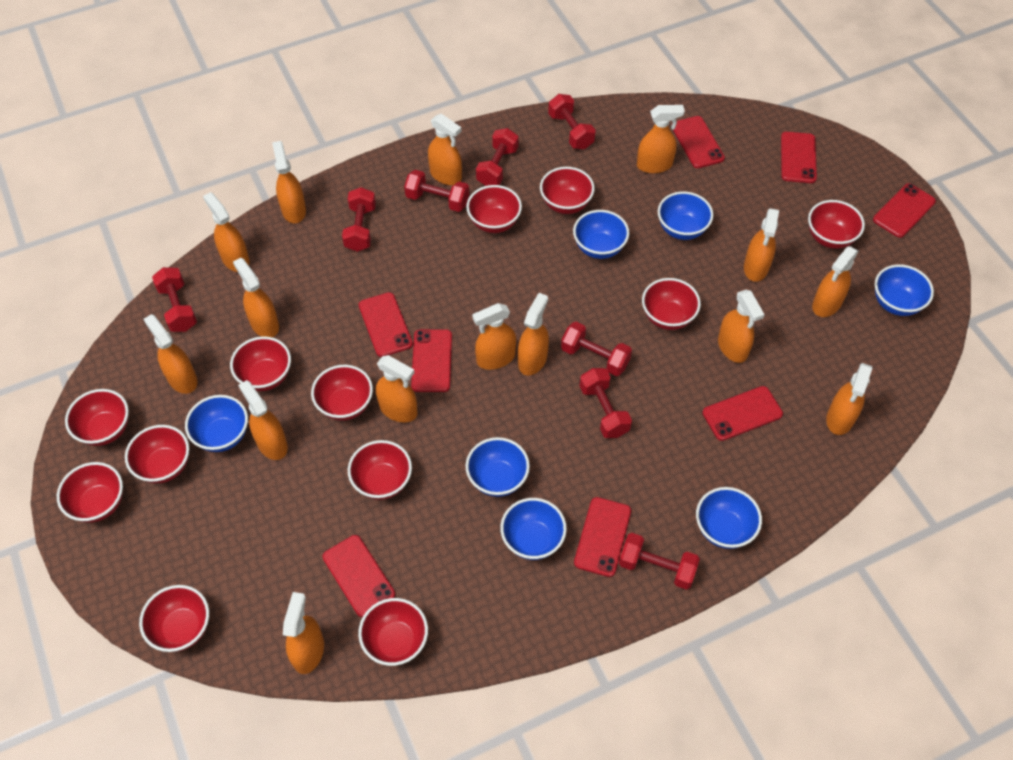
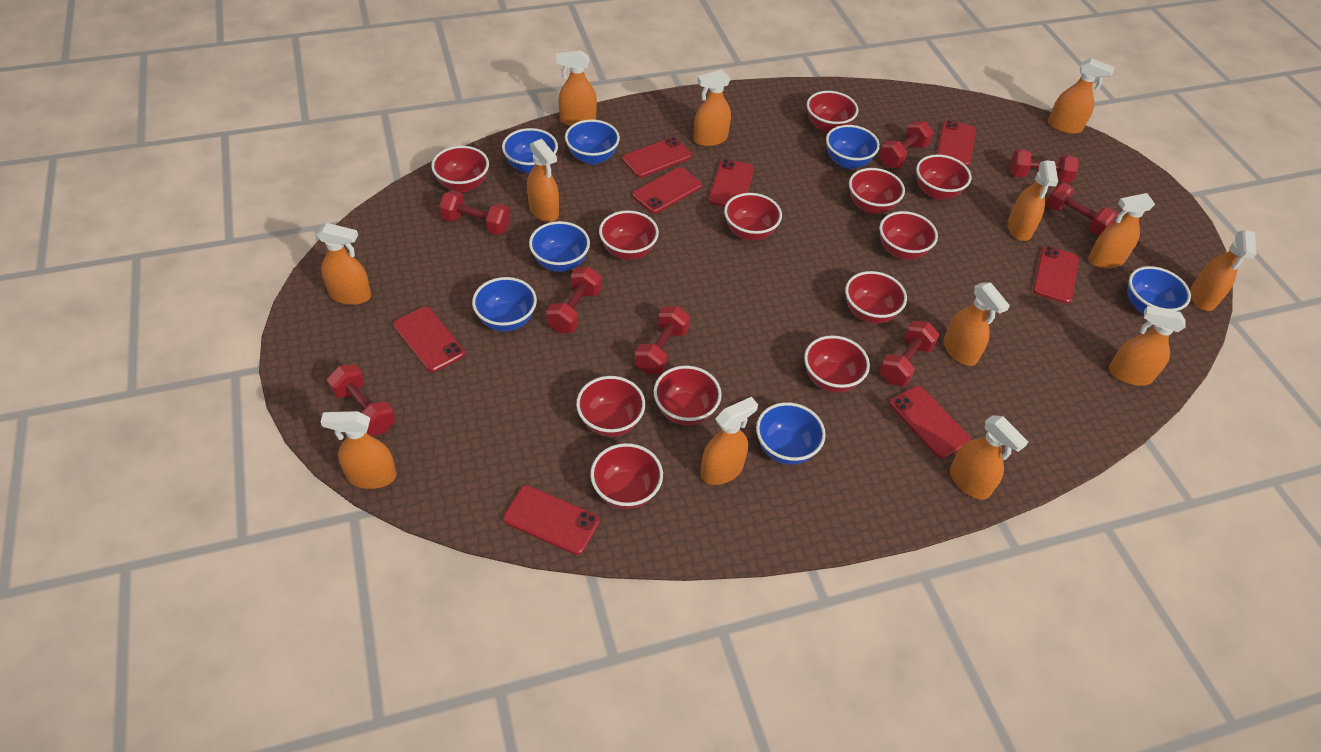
orange spray bottle: [143,314,198,394] [203,192,250,272] [233,258,279,337] [238,380,288,460] [272,141,306,223] [283,592,324,674] [376,355,417,423] [428,114,462,185] [472,303,516,370] [518,293,549,376] [637,105,685,173] [718,290,765,363] [744,208,779,282] [812,246,859,317] [826,363,872,435] = 15 -> [317,223,371,305] [321,411,396,489] [527,139,559,222] [556,50,597,126] [693,69,731,146] [701,397,758,485] [943,282,1010,366] [950,415,1028,500] [1007,160,1058,241] [1048,58,1115,134] [1088,193,1155,269] [1109,306,1186,386] [1190,230,1257,311] = 13

